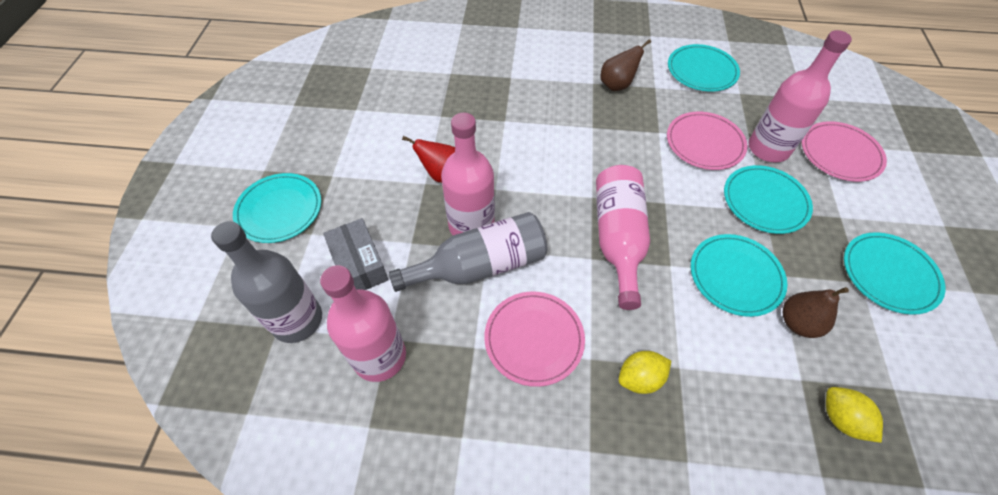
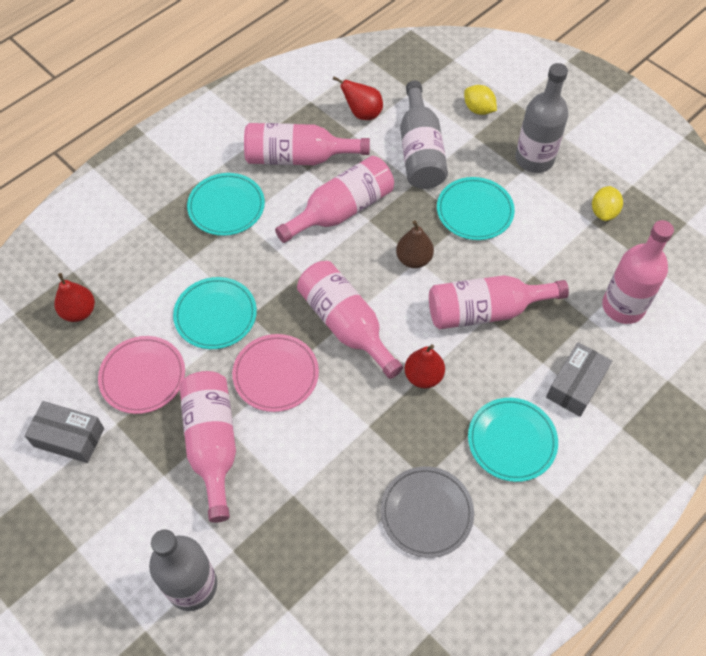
brown pear: [601,39,651,91] [782,287,849,338] = 2 -> [396,220,434,268] = 1
grey bottle: [211,221,322,343] [389,212,547,292] = 2 -> [149,529,217,611] [400,81,448,189] [515,63,568,173] = 3
grey box: [323,218,389,290] = 1 -> [24,401,104,463] [546,342,612,417] = 2
grey plate: none = 0 -> [380,466,474,558] = 1
pink bottle: [320,265,406,382] [441,113,495,235] [596,165,650,310] [748,30,852,162] = 4 -> [179,371,236,523] [244,123,370,165] [275,156,394,243] [297,261,403,379] [429,275,569,330] [602,220,674,324] = 6
pink plate: [484,292,585,387] [667,112,748,170] [802,121,887,182] = 3 -> [98,336,185,414] [232,334,319,412] = 2
red pear: [402,136,455,183] = 1 -> [54,273,95,322] [332,76,383,120] [405,344,445,388] = 3
turquoise plate: [233,173,321,243] [668,44,740,92] [691,234,787,317] [724,165,813,234] [844,232,945,315] = 5 -> [173,277,257,349] [187,173,265,236] [437,177,515,240] [468,398,558,482] = 4

